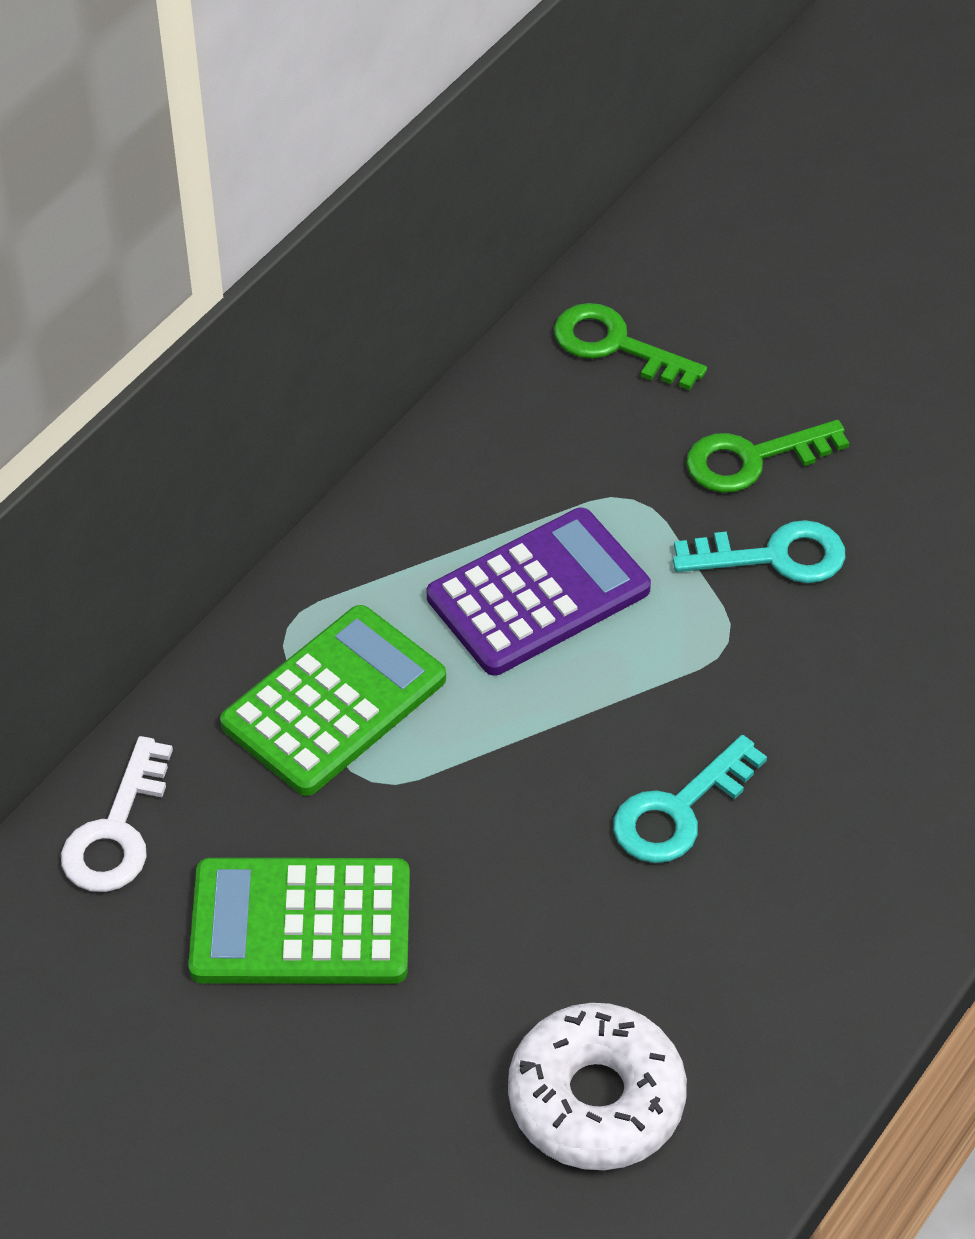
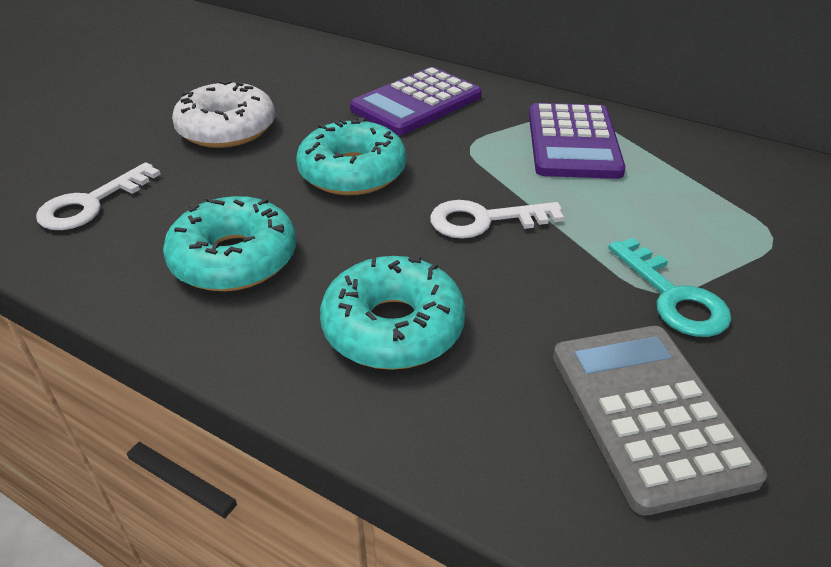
green calculator: [188,858,410,984] [220,605,446,796] = 2 -> none = 0
green key: [554,303,707,390] [686,420,849,493] = 2 -> none = 0
grey calculator: none = 0 -> [553,326,767,515] = 1
purple calculator: [427,508,651,675] = 1 -> [350,67,482,135] [529,103,626,179] = 2
turquoise donut: none = 0 -> [163,196,296,291] [296,117,406,195] [320,255,466,370] = 3
turquoise key: [613,735,767,863] [673,520,845,583] = 2 -> [609,238,731,337] = 1
white key: [61,736,173,892] = 1 -> [36,162,161,230] [430,200,564,239] = 2

